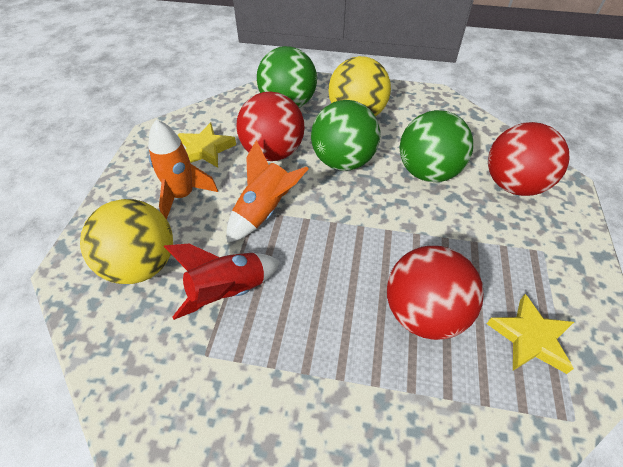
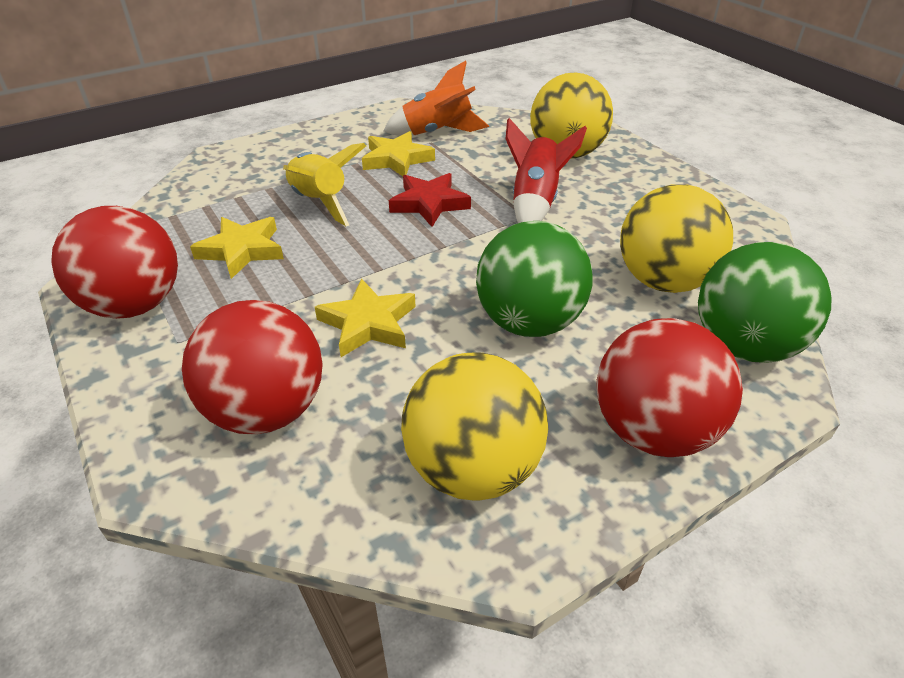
green ball: [257,46,317,108] [311,100,380,171] [400,110,473,182] = 3 -> [476,221,593,337] [698,242,832,363] = 2
orange rocket: [148,119,218,220] [227,140,309,243] = 2 -> [383,61,489,136] = 1
red star: none = 0 -> [389,173,471,227] = 1
yellow ball: [80,199,173,284] [328,56,391,116] = 2 -> [401,352,548,501] [530,72,613,158] [620,184,733,293] = 3
yellow rocket: none = 0 -> [283,143,366,226] = 1
yellow star: [178,123,236,168] [487,294,574,374] = 2 -> [190,217,284,279] [315,278,416,357] [362,131,435,176] = 3

